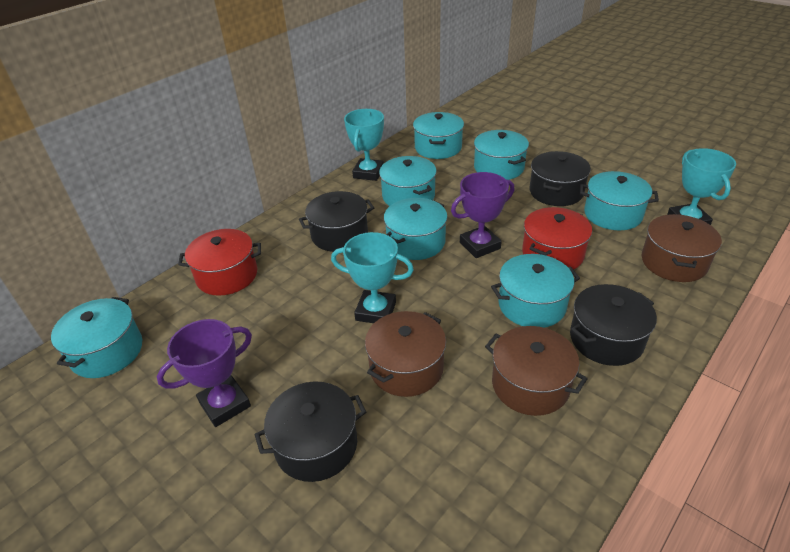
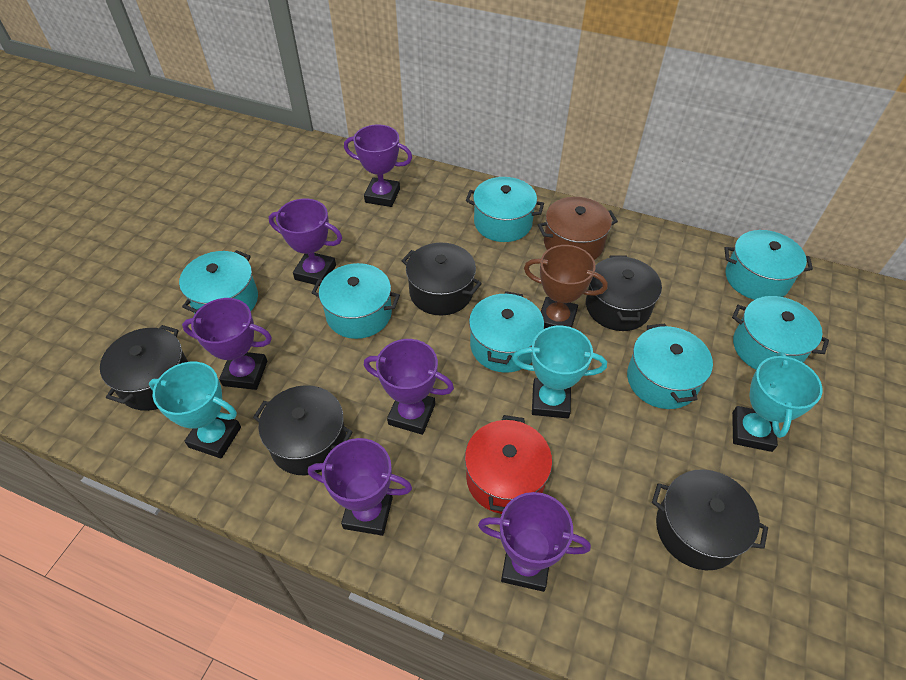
black pot: [254,382,366,482] [299,191,374,252] [530,151,591,206] [570,284,657,366] = 4 -> [100,325,188,411] [253,385,353,476] [402,242,482,316] [586,255,662,331] [652,469,768,570] = 5
brown pot: [365,311,446,397] [485,326,588,416] [642,214,722,282] = 3 -> [538,197,618,260] = 1
brown trophy: none = 0 -> [524,245,608,329] = 1
purple trophy: [157,319,252,427] [451,172,514,258] = 2 -> [182,298,272,390] [269,199,342,286] [308,438,412,536] [344,124,413,207] [364,339,454,435] [478,492,591,592] = 6
red pot: [178,229,261,296] [522,207,592,270] = 2 -> [465,415,552,514] = 1

